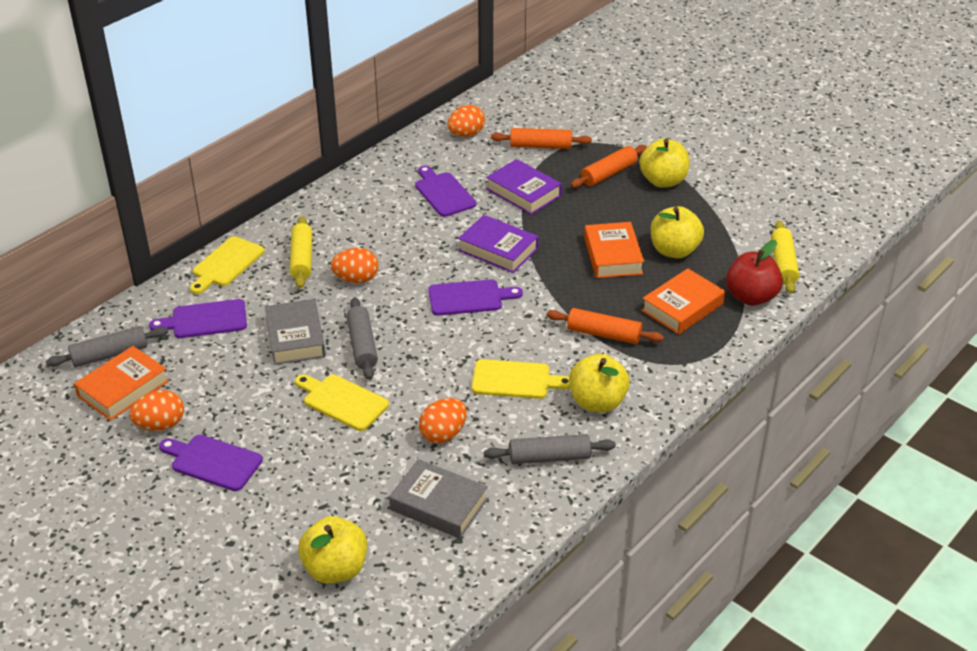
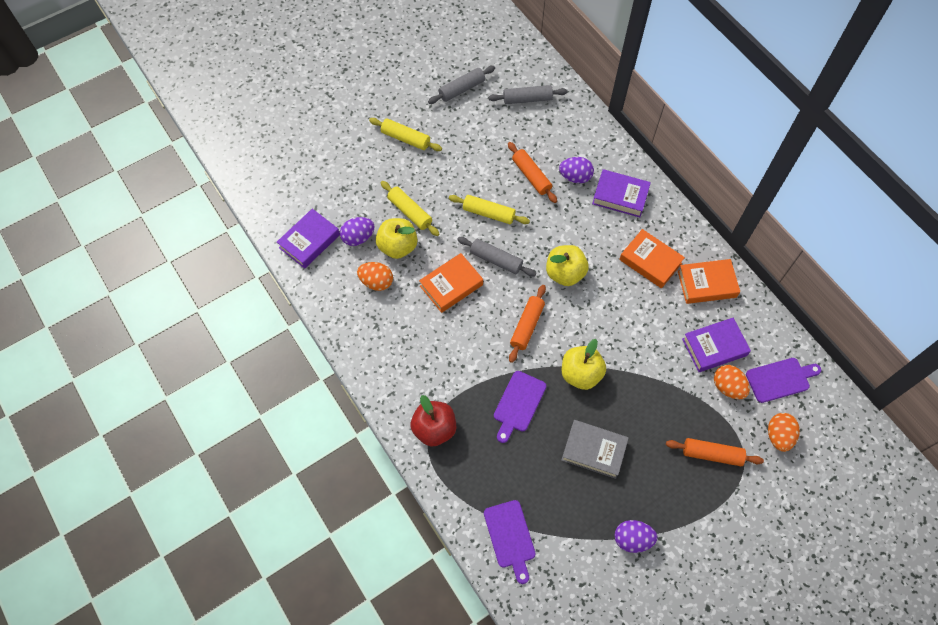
grey book: [265,299,326,365] [389,459,488,539] = 2 -> [561,420,629,479] = 1
orange egg: [129,390,184,431] [330,248,379,283] [419,398,467,444] [447,105,485,137] = 4 -> [357,262,393,291] [714,365,750,399] [768,413,800,452] = 3
purple book: [458,215,539,273] [486,159,562,215] = 2 -> [277,209,340,269] [592,169,651,217] [682,318,751,372] = 3
purple cutting board: [149,299,247,338] [159,435,263,491] [415,166,476,217] [428,279,523,316] = 4 -> [484,500,536,584] [494,371,546,443] [746,358,821,403] = 3
purple egg: none = 0 -> [340,217,375,246] [559,157,594,183] [614,520,658,553] = 3
yellow apple: [298,516,367,584] [569,354,630,412] [639,139,689,188] [651,206,704,259] = 4 -> [376,218,418,259] [546,245,589,286] [562,339,606,390] = 3
yellow cutting board: [190,236,264,294] [295,374,389,431] [472,359,570,399] = 3 -> none = 0
yellow rolling pin: [290,216,312,288] [771,221,799,294] = 2 -> [369,118,442,151] [381,181,439,236] [449,195,530,224] = 3

